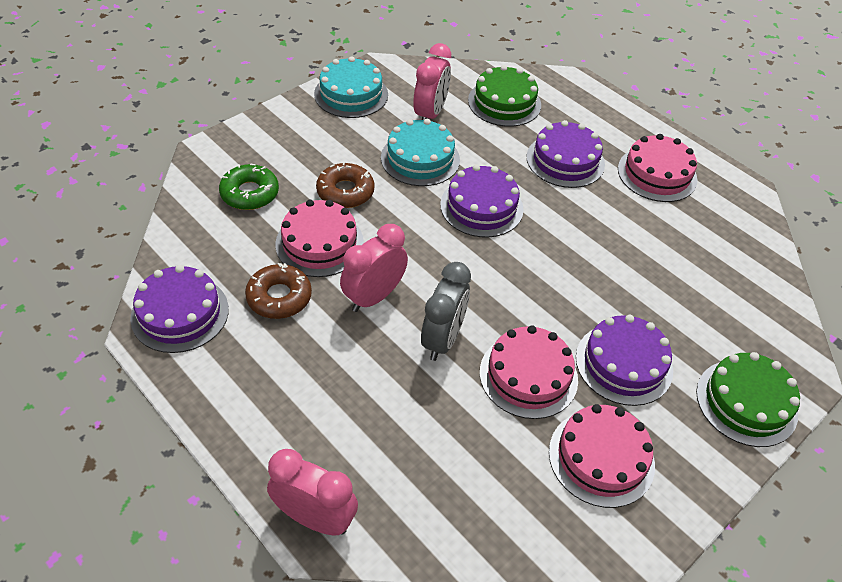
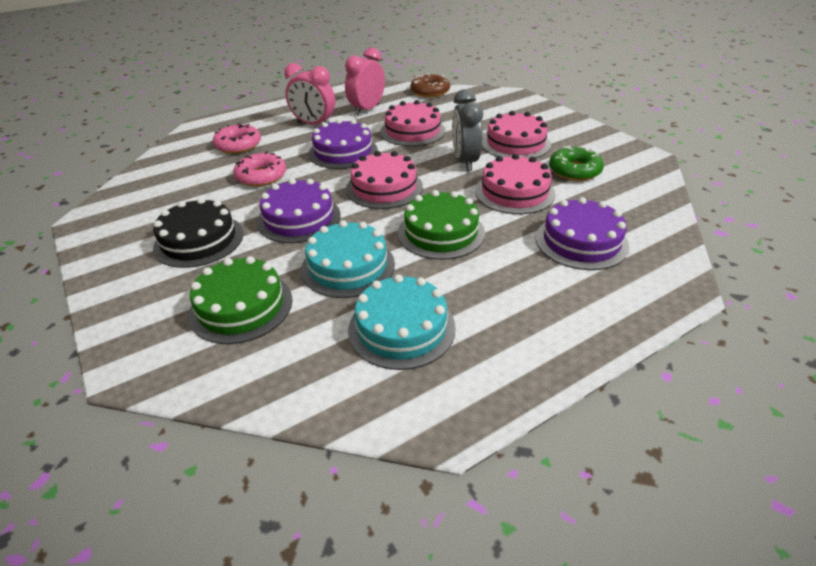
black cake: none = 0 -> [153,198,243,268] = 1
brown donut: [245,263,312,319] [316,162,375,208] = 2 -> [410,74,450,97] = 1
pink clock: [267,449,358,535] [340,224,408,312] [413,43,451,120] = 3 -> [284,63,335,125] [345,48,385,115] = 2
pink donut: none = 0 -> [213,124,261,154] [233,151,286,187] = 2
purple cake: [130,265,229,353] [440,164,524,237] [527,120,605,188] [576,315,673,406] = 4 -> [257,179,341,243] [309,119,378,169] [536,197,629,270] = 3

